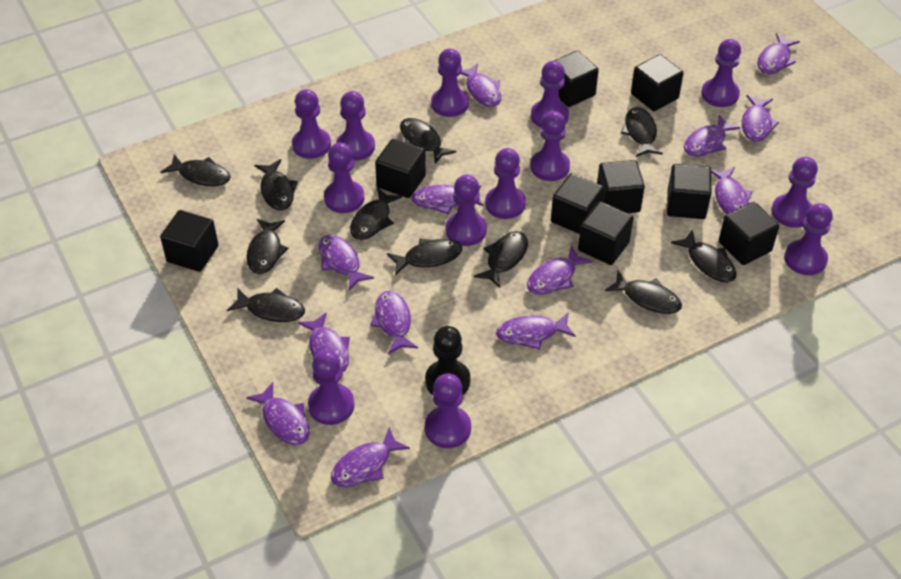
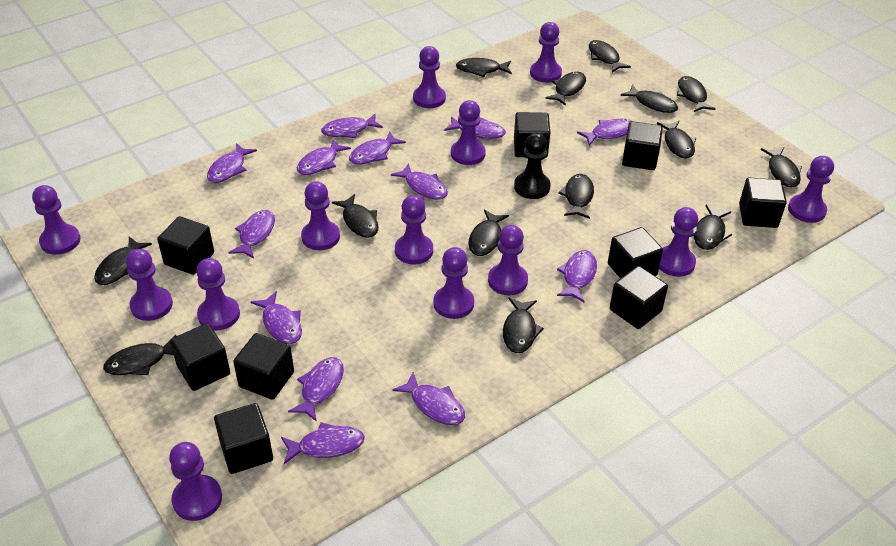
black fish: [161,154,231,186] [227,288,305,322] [246,219,288,274] [254,159,298,211] [350,187,402,240] [387,238,462,275] [400,118,456,164] [474,231,528,288] [605,271,682,314] [621,107,663,157] [671,230,737,282] = 11 -> [94,236,152,285] [103,335,176,375] [332,194,379,238] [456,58,512,77] [468,210,509,256] [503,297,544,353] [545,72,586,106] [558,174,594,219] [589,40,631,73] [621,84,678,113] [657,121,696,159] [677,76,716,112] [694,205,732,250] [761,147,802,187] = 14

